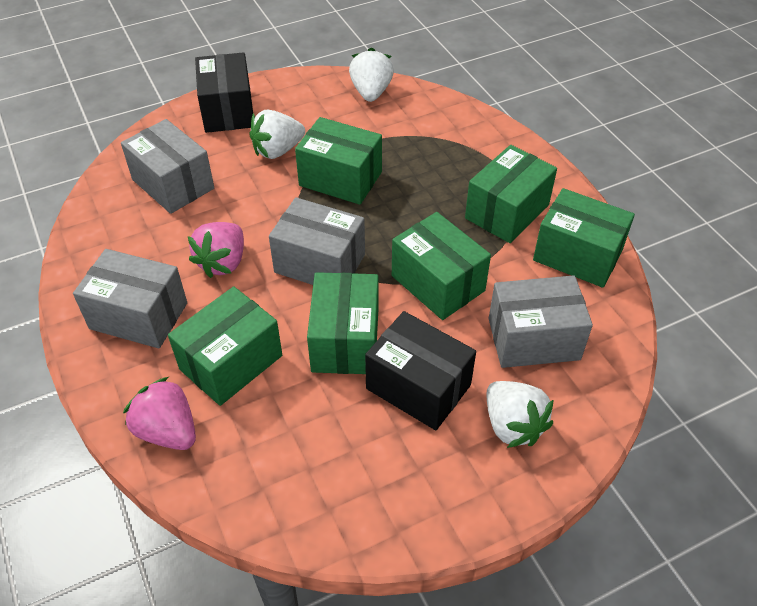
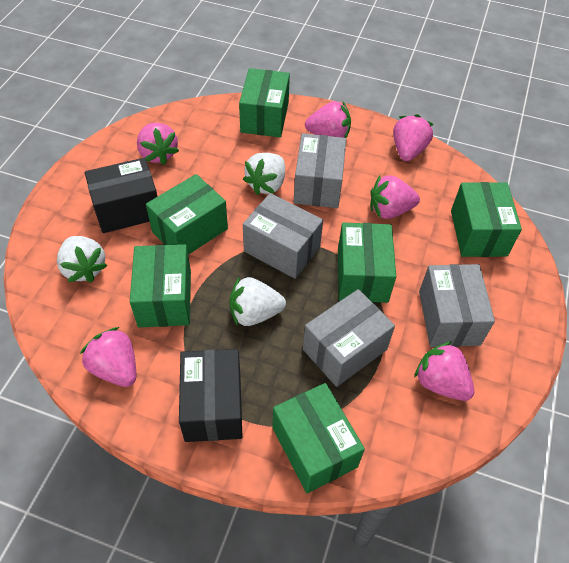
pink strawberry: [123,377,196,450] [188,222,244,278] = 2 -> [80,327,136,387] [137,123,179,165] [305,101,351,138] [370,175,420,219] [393,114,434,161] [414,342,474,401] = 6

